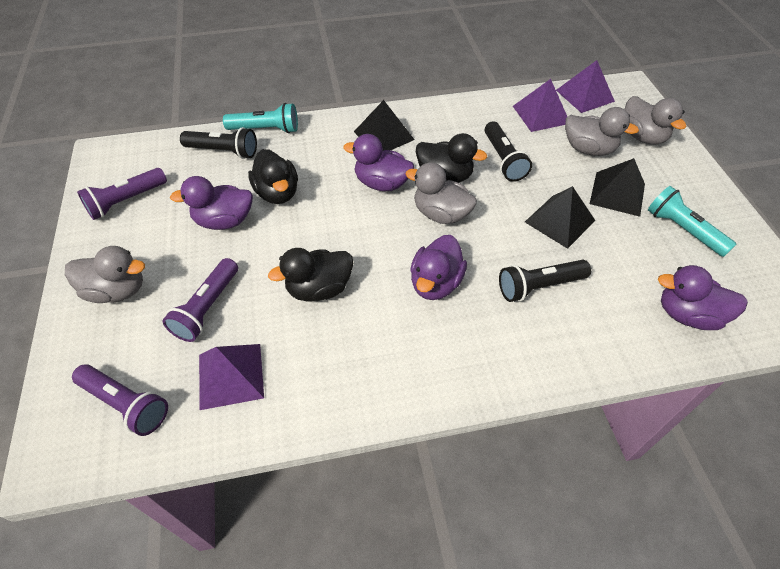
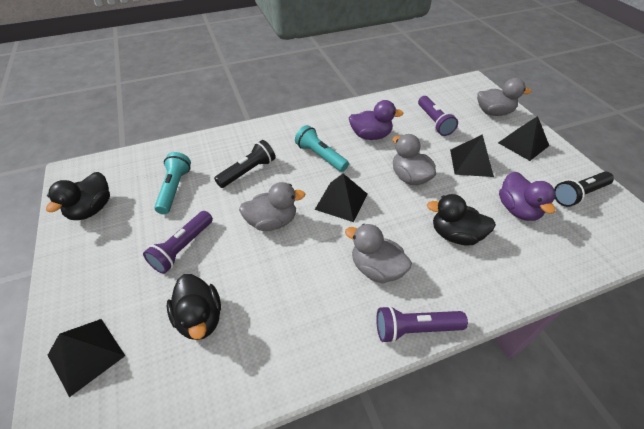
black flashlight: [180,127,257,159] [485,121,532,182] [499,260,591,302] = 3 -> [214,140,275,188] [554,172,614,207] = 2
black pyramid: [354,100,415,151] [525,186,595,249] [590,158,645,217] = 3 -> [47,319,125,397] [315,173,367,222] [450,134,494,177] [498,116,549,161] = 4
purple duck: [170,176,253,230] [343,134,414,191] [410,235,467,300] [658,265,748,330] = 4 -> [349,100,404,140] [499,172,556,221] = 2
purple pyramid: [199,344,264,410] [513,79,567,132] [556,60,615,113] = 3 -> none = 0

